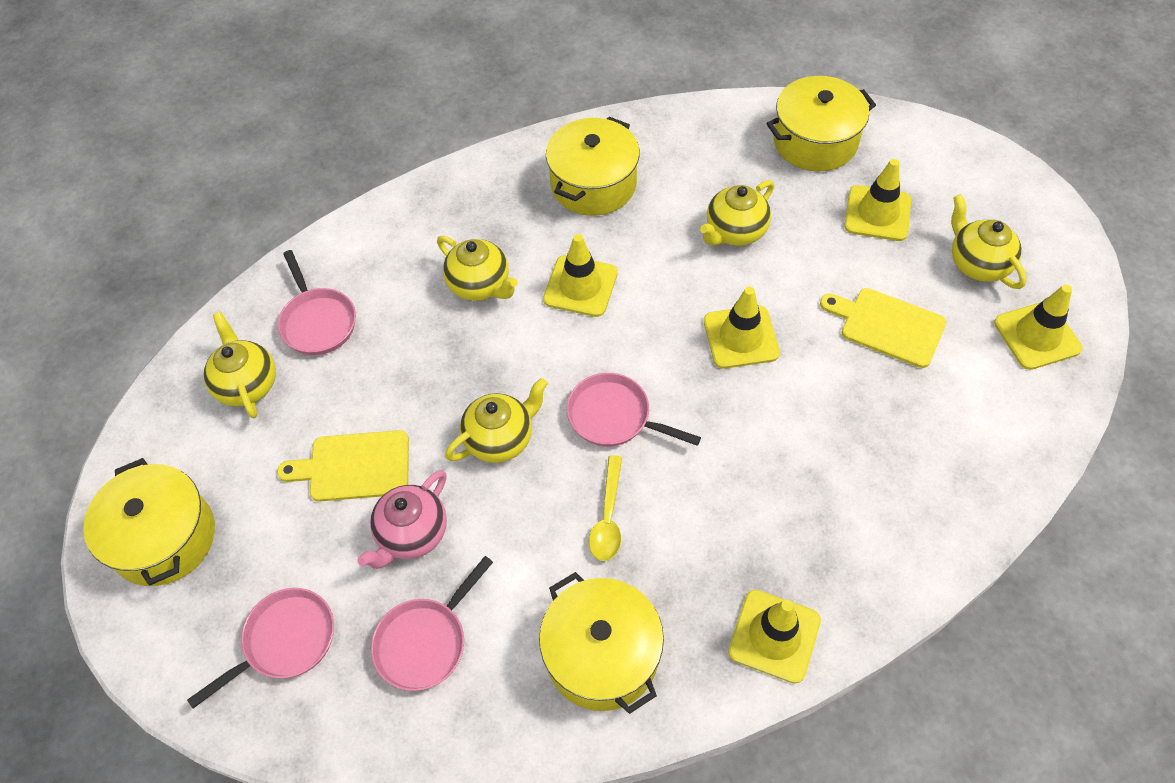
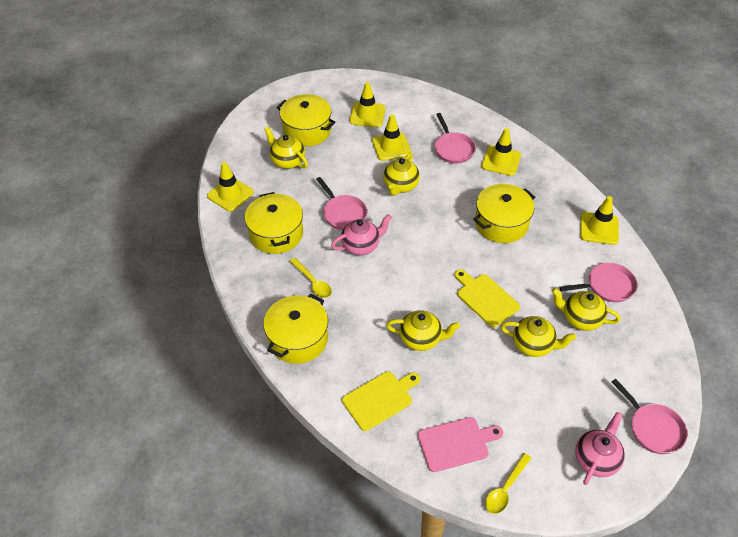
pink cutting board: none = 0 -> [418,417,503,472] = 1
pink teapot: [357,470,447,569] = 1 -> [331,214,392,255] [575,412,625,485] = 2
yellow spoon: [589,455,622,561] = 1 -> [290,258,332,298] [485,453,531,514] = 2

